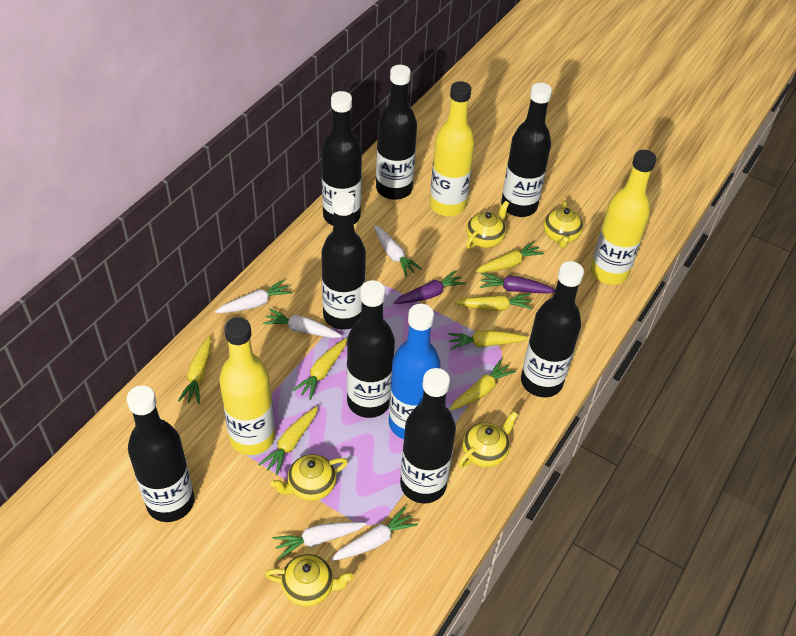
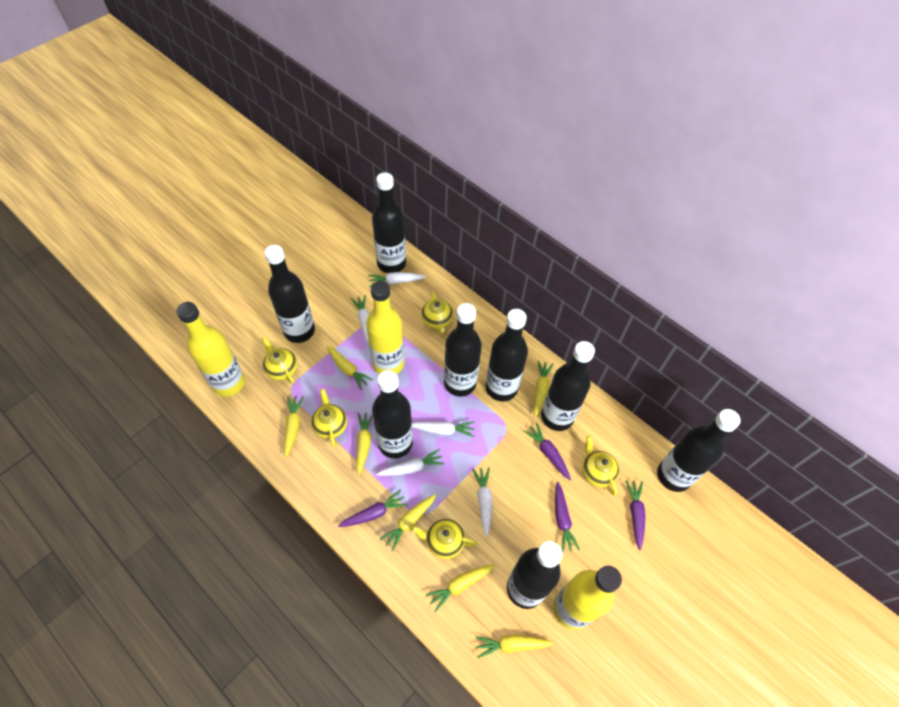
blue bottle: [389,304,441,439] = 1 -> none = 0
purple carrot: [393,271,466,304] [480,273,556,294] = 2 -> [338,489,408,527] [524,423,571,480] [555,482,580,552] [625,481,646,550] = 4

